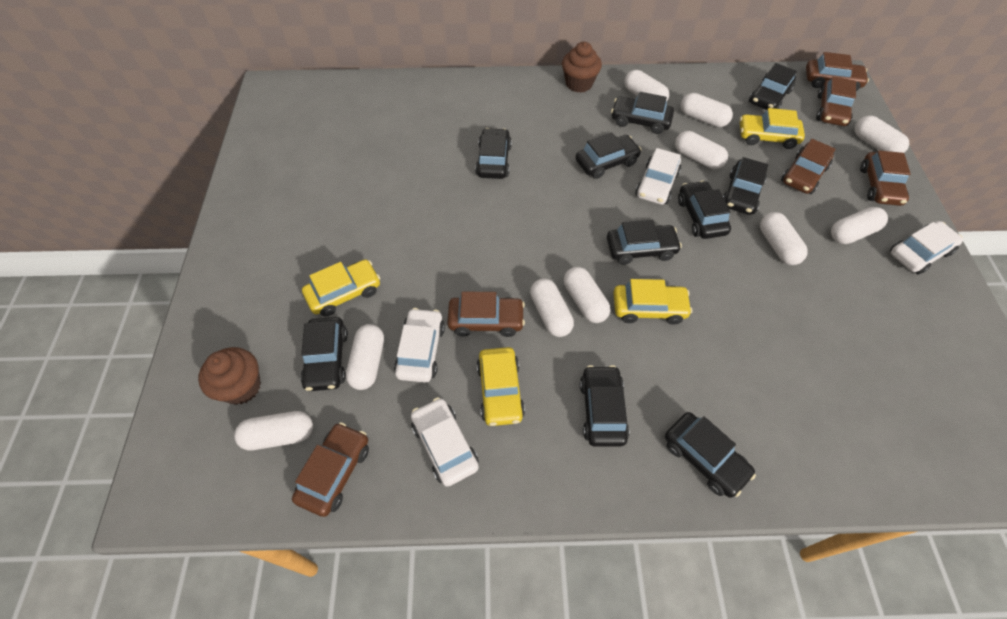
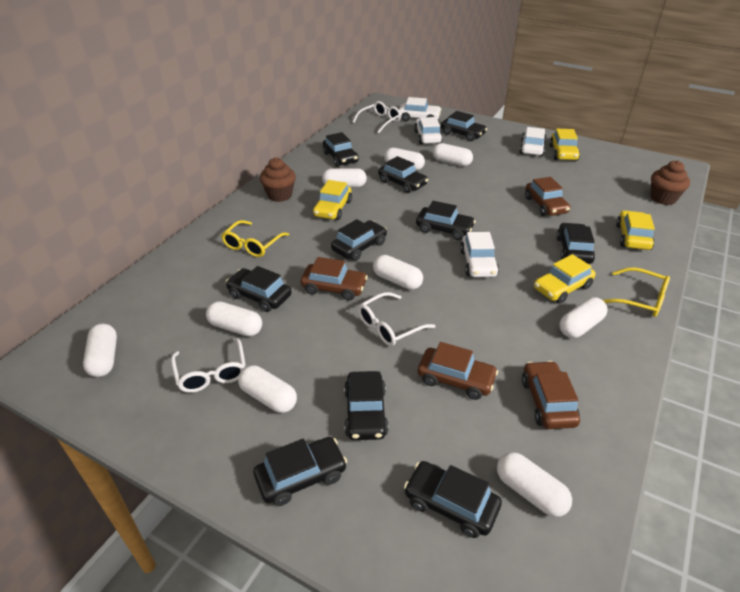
brown car: [292,422,369,517] [447,291,525,337] [781,139,836,194] [806,52,869,91] [816,76,856,126] [860,151,911,206] = 6 -> [301,257,368,301] [418,342,498,400] [522,361,580,429] [525,177,570,216] = 4
white capsule: [234,411,313,451] [346,324,384,390] [530,278,574,337] [564,267,610,323] [624,70,669,102] [675,131,728,169] [681,93,733,127] [760,212,808,265] [831,207,888,244] [855,115,909,153] = 10 -> [83,324,117,377] [206,301,262,336] [238,365,297,413] [322,168,367,187] [373,255,423,290] [384,148,425,170] [433,143,473,166] [497,452,572,517] [559,297,608,338] = 9
white glasses: none = 0 -> [171,337,246,393] [352,101,401,134] [358,292,435,346] = 3
yellow glasses: none = 0 -> [221,220,289,257] [603,267,670,317] = 2

